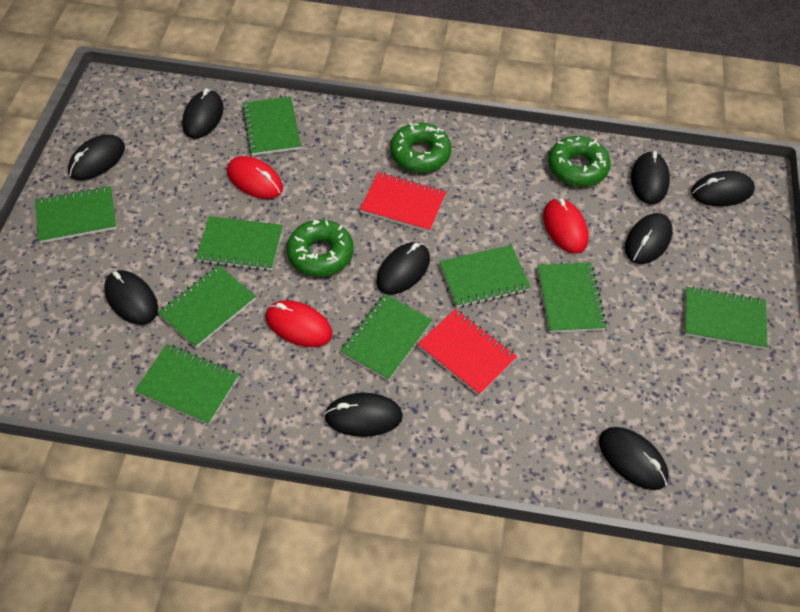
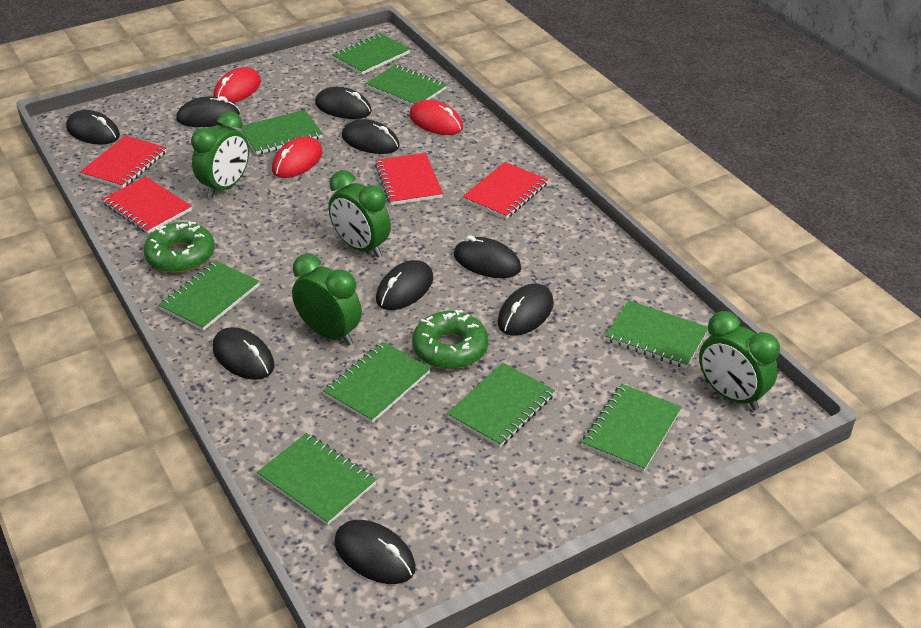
green clock: none = 0 -> [191,111,249,198] [292,254,362,345] [329,170,391,258] [699,311,780,410] = 4
green donut: [287,219,354,277] [390,122,452,173] [548,136,611,187] = 3 -> [144,221,215,273] [412,310,488,369] = 2
red notebook: [360,172,446,232] [418,309,517,396] = 2 -> [80,136,167,188] [102,176,192,234] [375,153,443,205] [462,162,548,219] = 4

